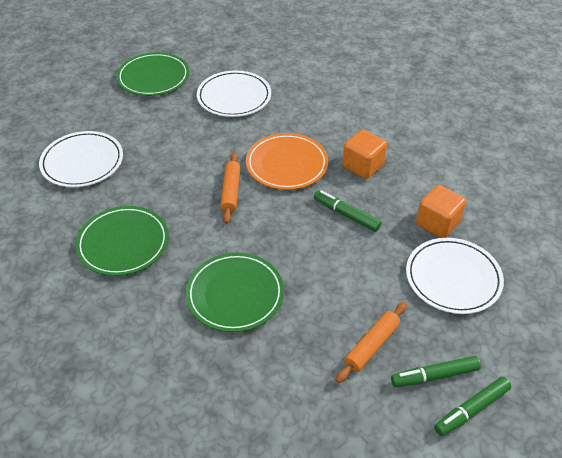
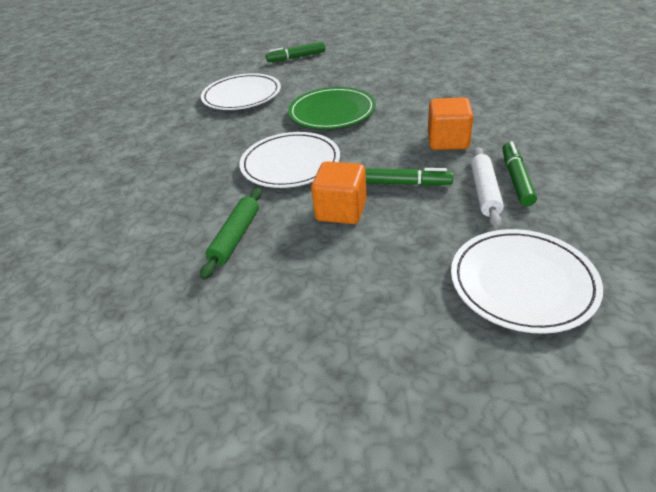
green plate: [75,206,169,276] [116,52,189,96] [186,253,284,332] = 3 -> [288,87,376,129] = 1
green rolling pin: none = 0 -> [200,188,262,280] = 1
orange plate: [246,133,328,190] = 1 -> none = 0
orange rolling pin: [220,153,241,224] [336,302,407,383] = 2 -> none = 0
white rolling pin: none = 0 -> [471,147,504,228] = 1

